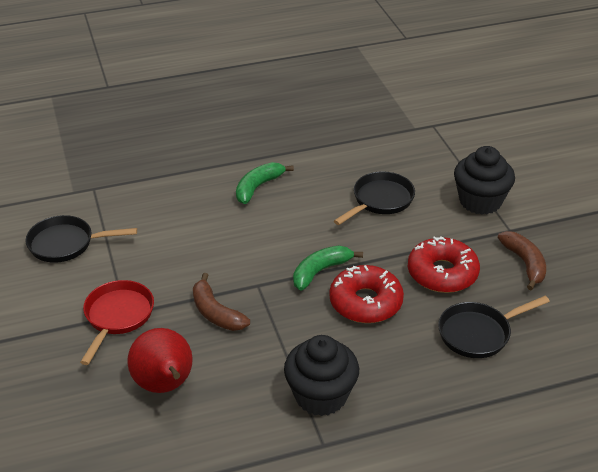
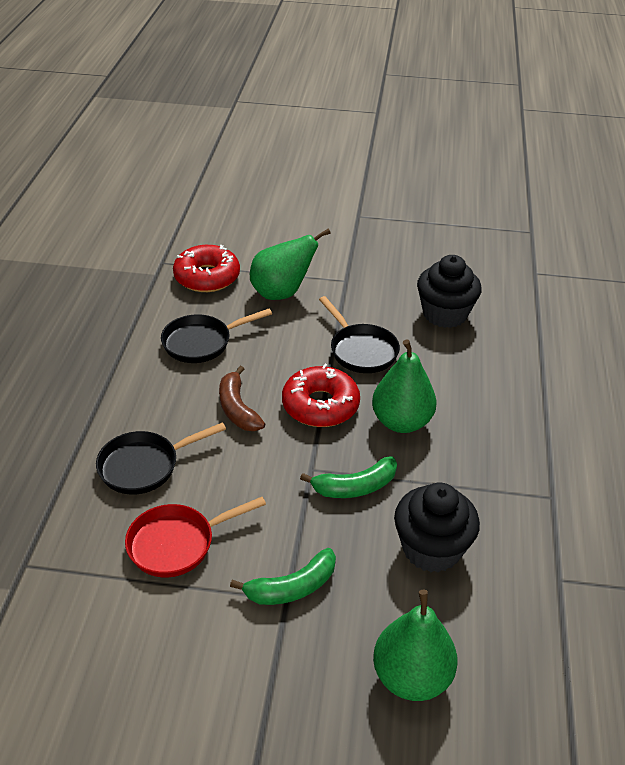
brown banana: [193,273,250,331] [498,231,546,290] = 2 -> [219,366,265,431] = 1
green pear: none = 0 -> [250,229,331,300] [372,339,436,433] [373,590,457,701] = 3
red pear: [127,328,193,393] = 1 -> none = 0

